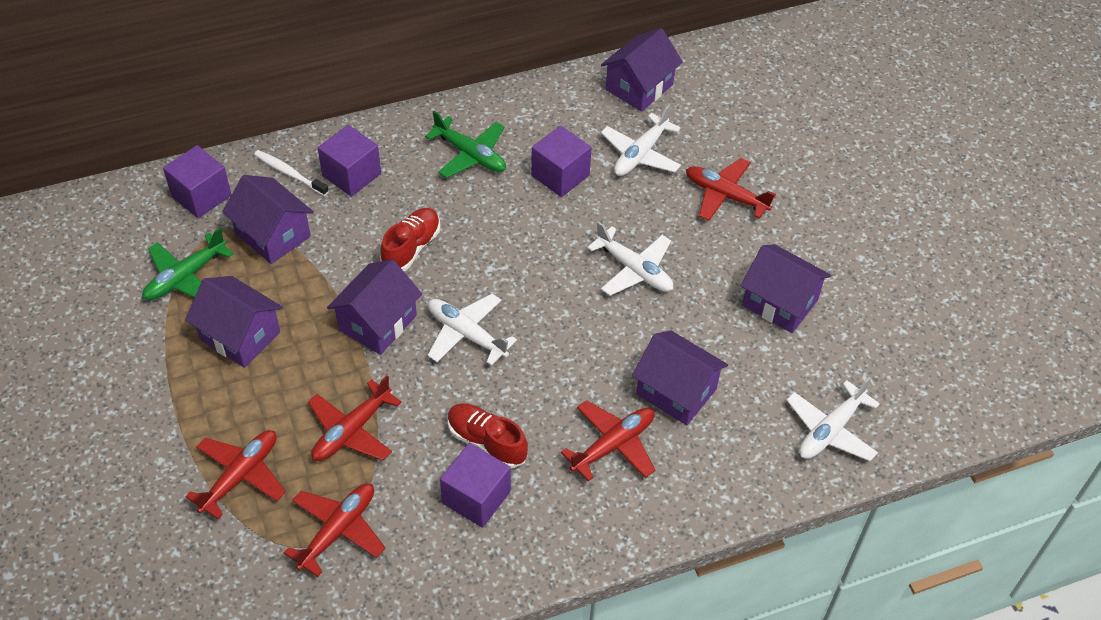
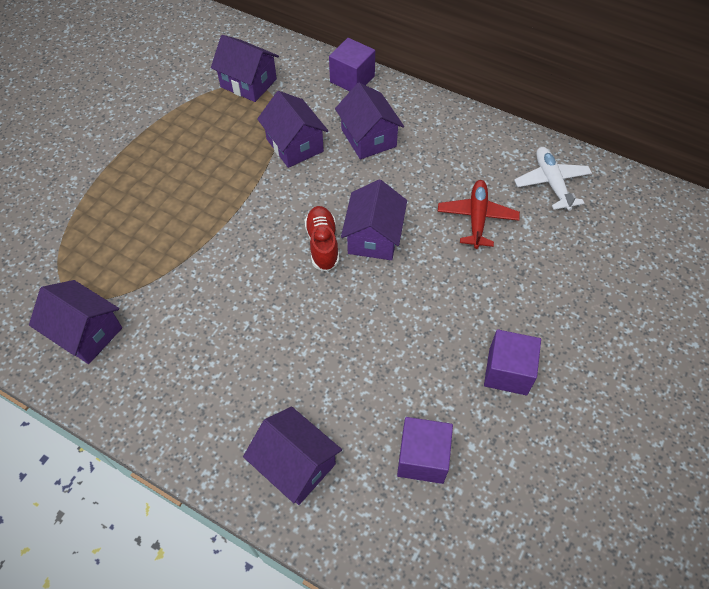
green plane: [142,227,233,300] [425,111,506,178] = 2 -> none = 0
purple cube: [163,145,231,218] [318,125,381,197] [440,443,511,528] [531,126,592,197] = 4 -> [329,38,375,91] [397,417,453,484] [484,329,541,395] = 3
red plane: [185,430,286,519] [283,483,385,577] [308,375,402,461] [561,400,655,481] [686,158,776,221] = 5 -> [438,180,520,249] = 1
red shoe: [380,208,440,271] [448,403,528,469] = 2 -> [305,206,339,272] = 1
white plane: [428,294,517,366] [587,221,673,296] [601,105,681,176] [786,377,880,461] = 4 -> [514,147,592,211] = 1
white toothbrush: [254,150,329,196] = 1 -> none = 0

